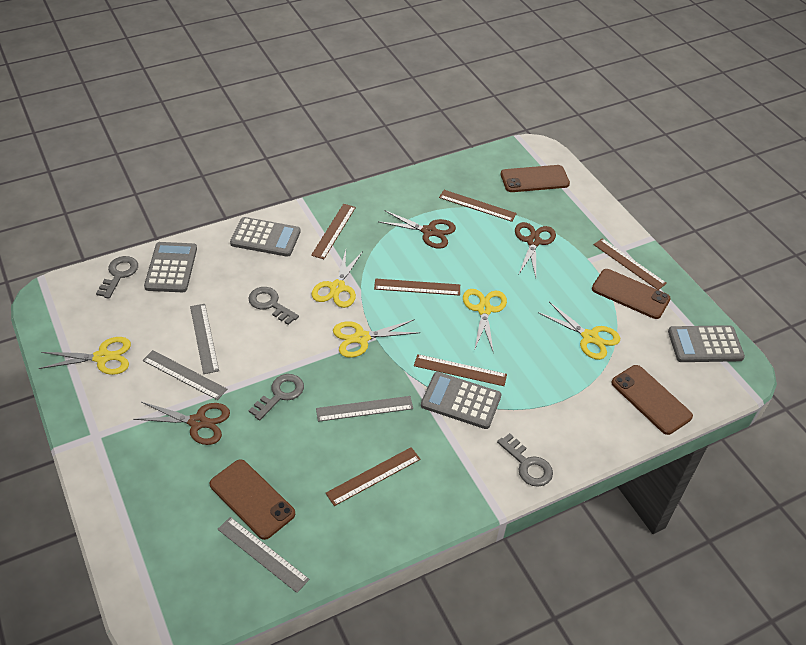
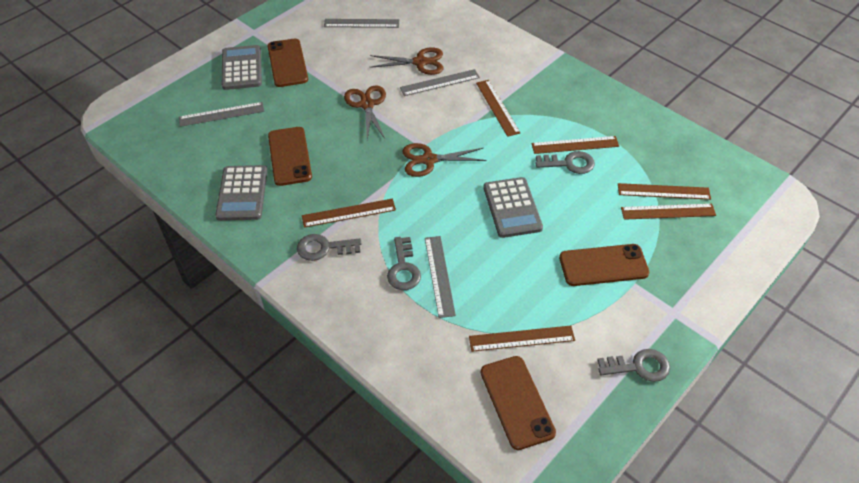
grey calculator: [144,242,197,292] [230,217,301,257] [421,372,501,429] [668,325,745,362] = 4 -> [215,165,267,221] [222,45,262,90] [483,177,543,238] = 3
yellow scissors: [39,337,131,375] [312,250,363,308] [333,319,420,358] [463,289,507,354] [538,302,620,360] = 5 -> none = 0

